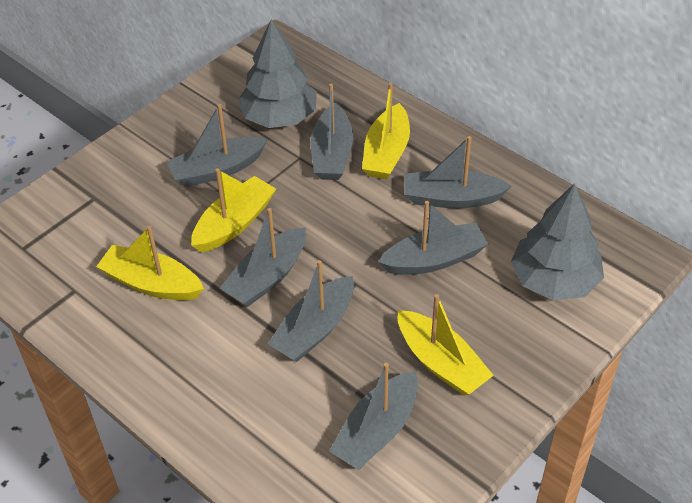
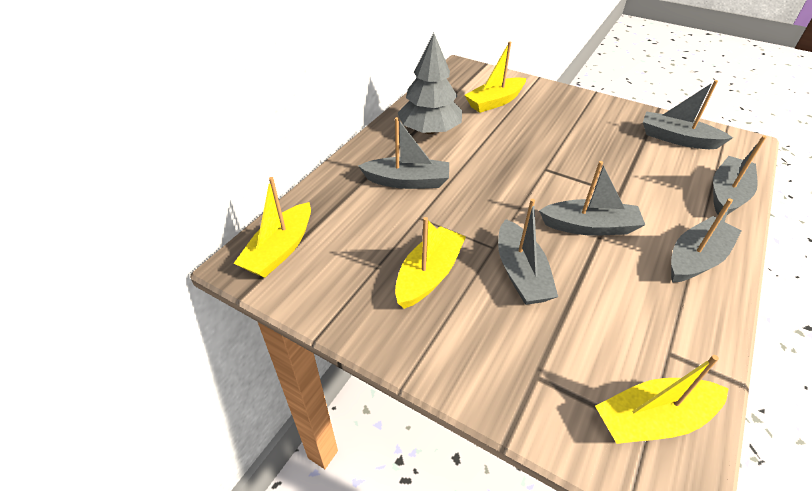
grey boat: [166,104,268,187] [220,208,306,307] [268,260,354,362] [311,84,353,180] [329,363,418,470] [378,201,488,275] [404,136,511,209] = 7 -> [358,117,449,189] [498,199,558,305] [539,161,645,236] [643,80,733,149] [671,198,741,283] [713,135,766,215] = 6
grey tree: [237,19,317,128] [510,183,604,300] = 2 -> [398,33,462,134] = 1

